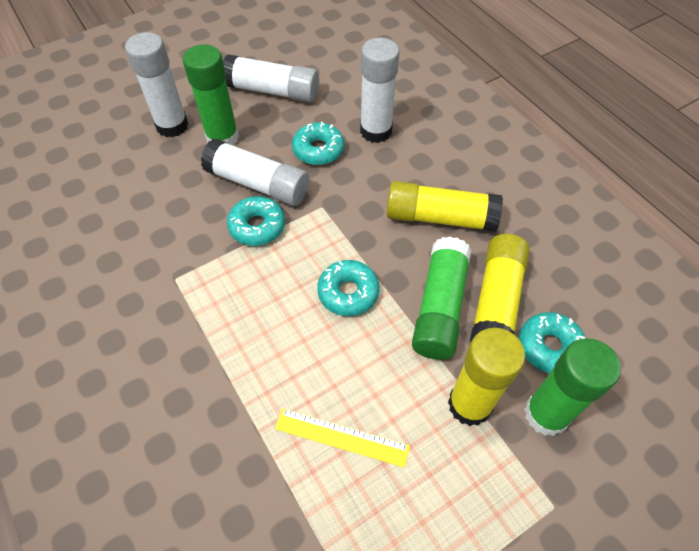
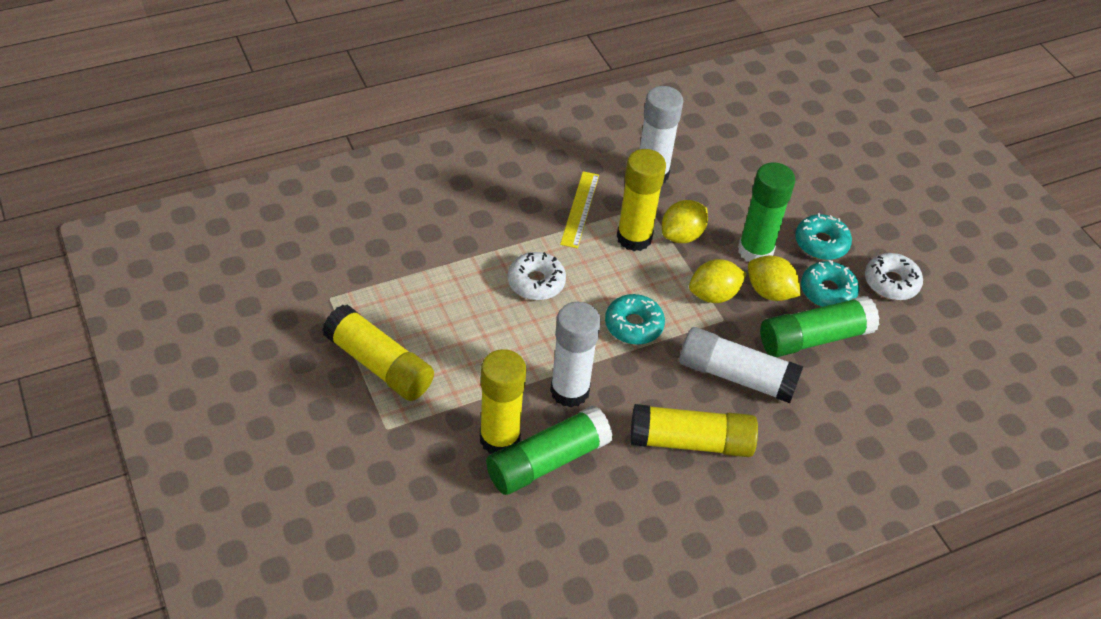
turquoise donut: [227,196,285,246] [292,122,344,165] [317,260,380,316] [519,312,586,373] = 4 -> [605,294,665,345] [795,213,852,260] [801,260,860,307] = 3
white donut: none = 0 -> [508,252,566,300] [865,253,923,300] = 2
white glue stick: [125,32,189,137] [201,139,309,206] [223,54,319,103] [360,38,400,143] = 4 -> [550,302,601,407] [640,86,683,183] [679,327,803,403] = 3
yellow glue stick: [387,181,503,232] [448,328,525,426] [470,234,529,342] = 3 -> [322,305,434,401] [480,349,526,454] [617,149,666,251] [630,404,758,457] = 4
yellow lemon: none = 0 -> [662,200,708,243] [689,259,746,303] [748,255,801,301] = 3

